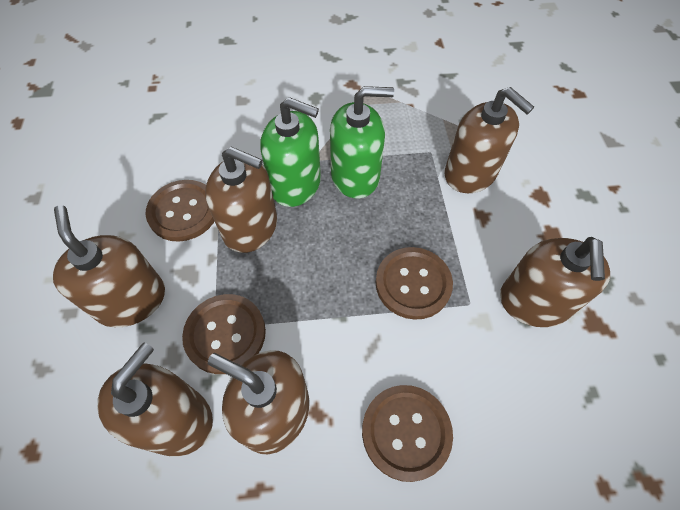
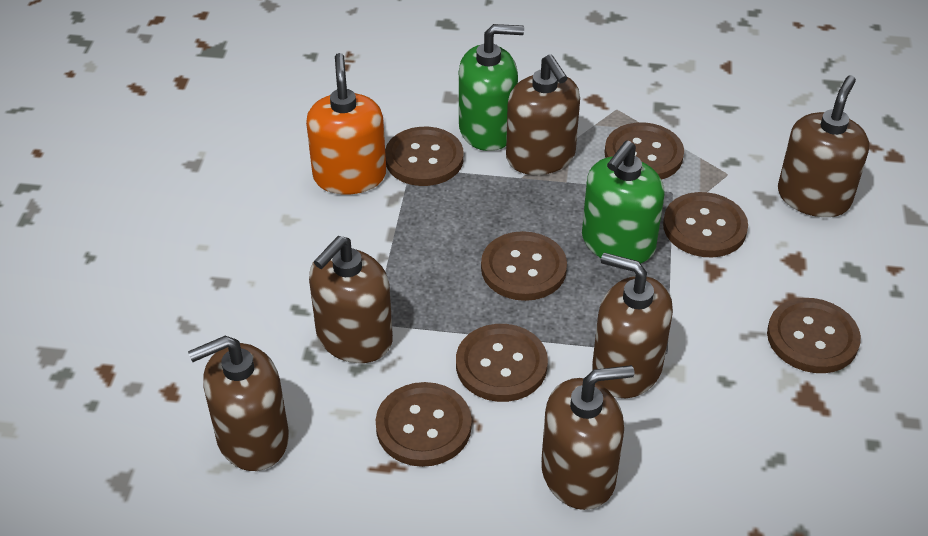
brown button: [146,180,214,242] [182,294,266,374] [362,385,453,482] [376,247,453,320] = 4 -> [376,382,472,467] [385,127,463,186] [456,324,548,402] [481,231,567,301] [605,122,684,180] [663,192,748,258] [767,298,861,373] = 7
orange soap dispenser: none = 0 -> [306,53,386,195] = 1

